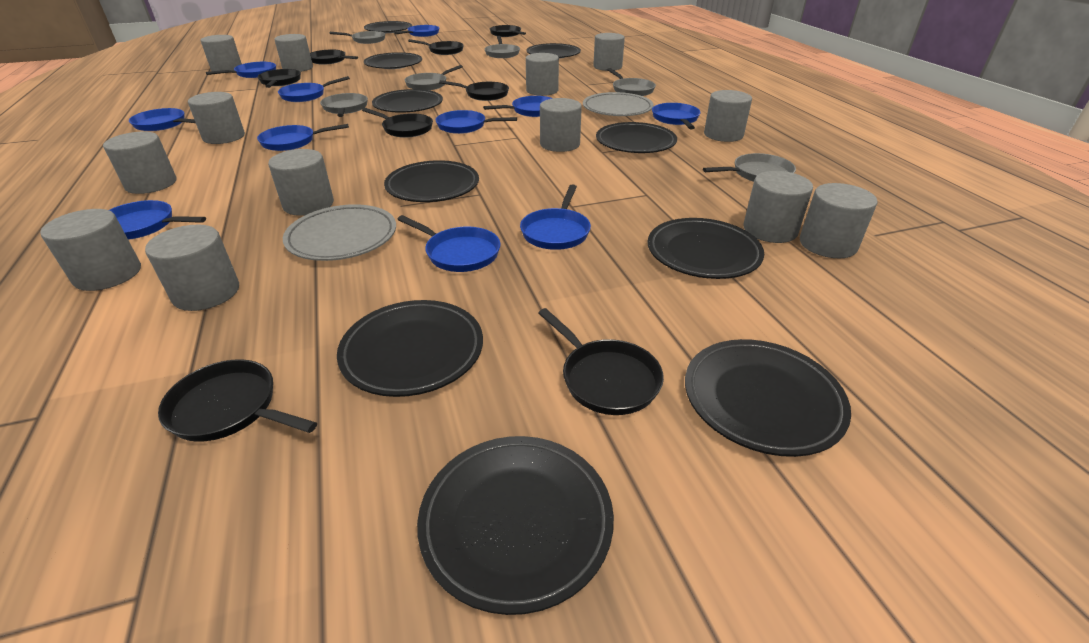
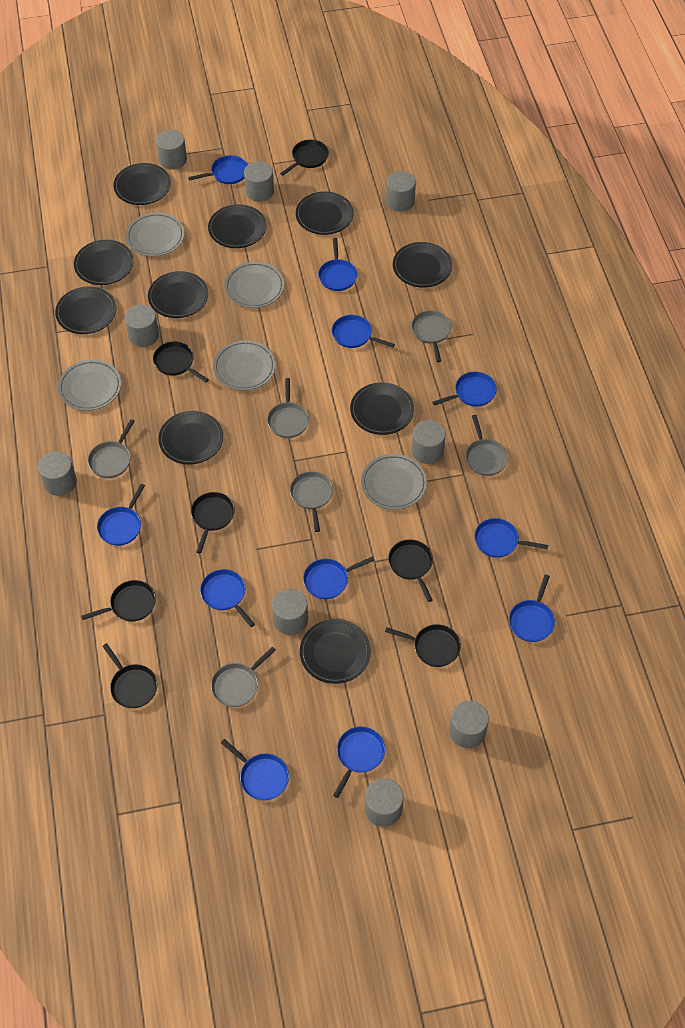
black pan: [158,359,317,442] [257,69,301,88] [310,50,358,65] [362,108,433,138] [408,39,464,55] [439,80,509,101] [490,25,526,37] [539,308,664,415] = 8 -> [81,580,156,621] [102,643,157,708] [153,342,209,383] [191,492,235,553] [280,140,329,176] [385,624,461,667] [388,540,433,602] = 7
grey cylinder: [40,209,141,291] [103,132,176,194] [145,225,239,311] [188,92,245,144] [201,35,242,71] [268,149,334,216] [274,34,313,72] [526,53,559,96] [540,98,582,152] [593,33,625,71] [704,90,752,142] [743,171,813,243] [800,183,878,259] = 13 -> [38,451,77,496] [125,305,159,347] [156,130,187,170] [244,161,274,202] [272,589,308,635] [365,778,404,827] [386,171,416,212] [412,420,446,464] [449,701,489,748] = 9
grey plate: [283,204,396,261] [583,92,654,116] = 2 -> [58,360,121,411] [126,212,184,257] [213,340,276,391] [224,262,284,308] [361,454,427,510] = 5

